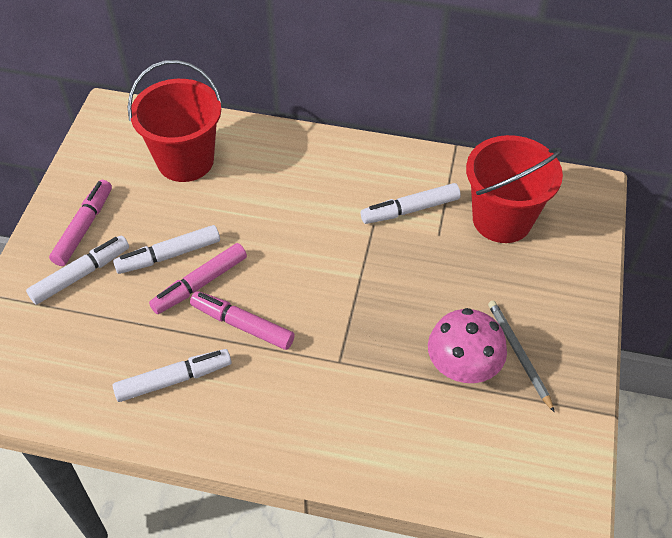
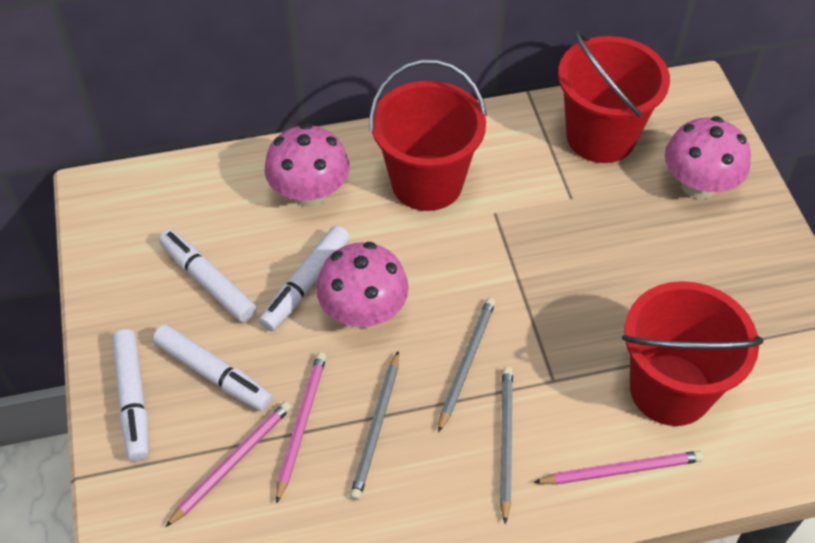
grey pencil: [488,301,555,413] = 1 -> [350,351,399,500] [438,298,496,433] [500,367,513,524] = 3
pink marker: [49,180,112,266] [149,243,247,314] [190,291,295,350] = 3 -> none = 0
pink mushroom: [428,308,507,383] = 1 -> [264,123,349,207] [316,242,409,328] [665,116,751,199] = 3
pink pencil: none = 0 -> [165,401,292,527] [276,352,327,504] [533,451,704,485] = 3
red bucket: [128,60,222,182] [466,135,563,243] = 2 -> [369,59,487,211] [558,30,670,163] [622,281,763,426] = 3

